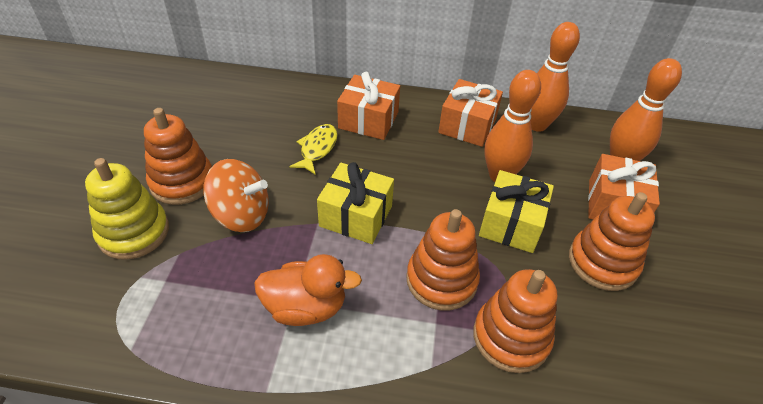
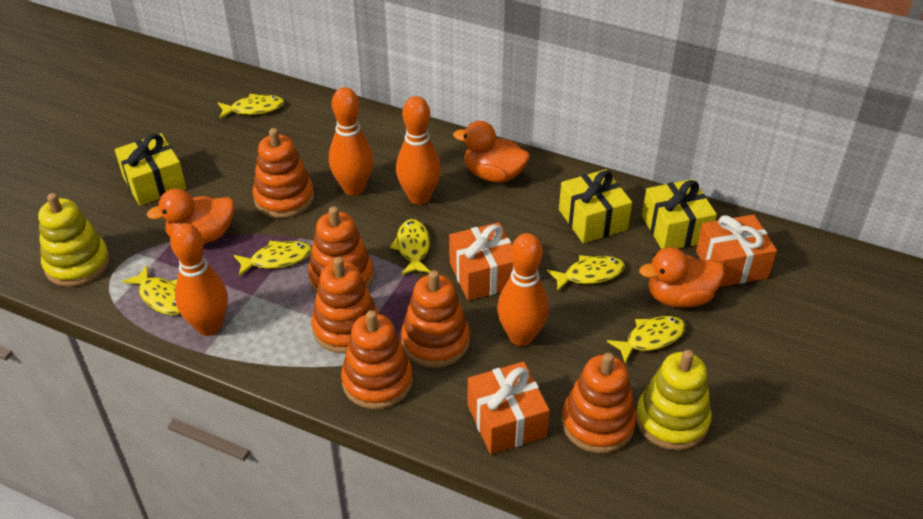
orange bowling pin: [484,70,541,182] [530,22,580,132] [610,58,682,161] = 3 -> [170,223,228,336] [329,87,373,196] [396,96,441,205] [497,233,549,346] = 4
orange duck: [254,254,362,326] = 1 -> [146,188,234,244] [453,121,530,182] [639,247,725,308] = 3
orange spinning top: [203,159,269,232] = 1 -> none = 0
orange stacking toy: [144,108,212,205] [406,209,480,311] [473,269,557,373] [569,192,655,291] = 4 -> [253,128,314,218] [308,206,374,293] [311,257,379,354] [341,310,413,409] [401,270,470,368] [561,353,636,453] = 6
yellow fish: [289,124,338,175] = 1 -> [122,266,180,315] [218,94,284,119] [234,241,312,276] [390,219,430,275] [547,255,625,292] [607,316,686,363] = 6
yellow gift: [317,162,394,244] [479,170,554,253] = 2 -> [115,133,186,206] [559,169,632,243] [642,179,717,249] = 3
yellow stacking toy: [85,158,169,260] = 1 -> [38,193,110,287] [636,350,712,450] = 2

